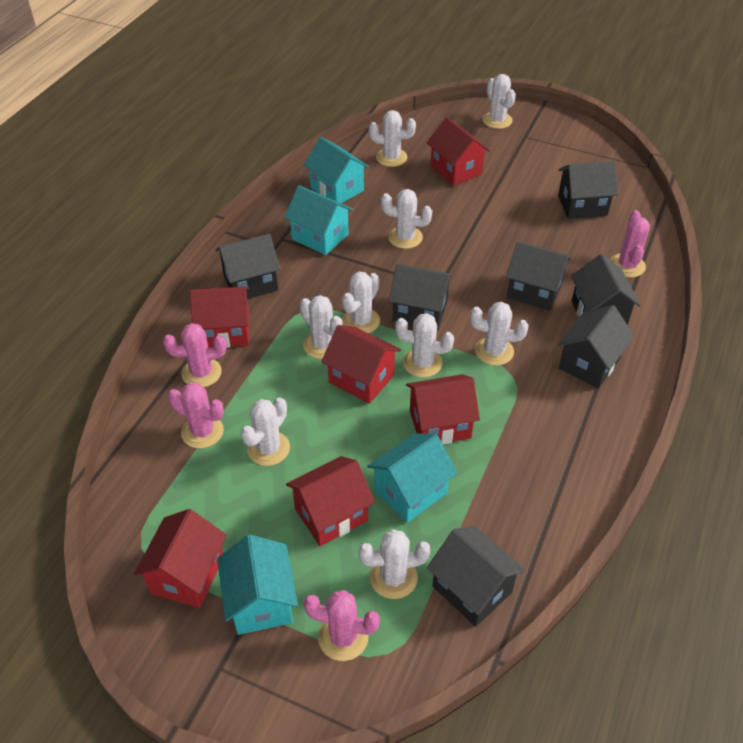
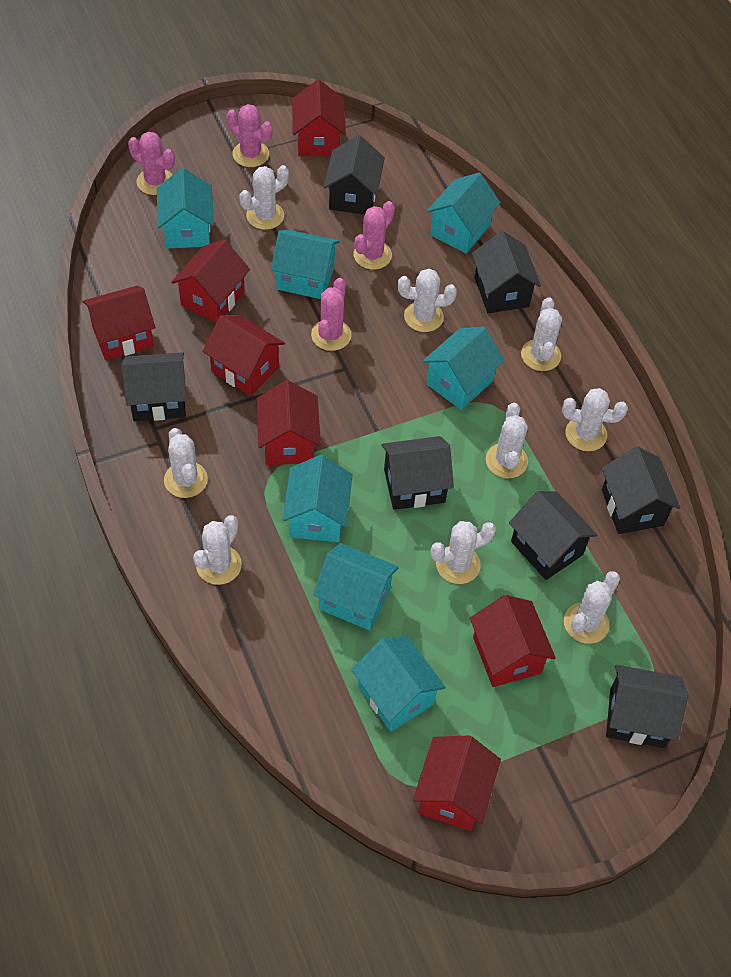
red house: [134,509,226,608] [190,287,249,348] [286,456,375,546] [321,325,401,404] [406,374,480,445] [427,117,490,186] = 6 -> [83,286,155,361] [171,239,250,323] [203,315,285,396] [257,380,321,465] [292,80,346,156] [413,735,501,831] [470,595,556,687] = 7
turquoise house: [217,534,298,635] [284,185,353,255] [304,137,369,203] [367,433,457,523] = 4 -> [157,168,214,249] [271,229,339,299] [283,455,352,542] [313,543,399,631] [351,636,446,732] [423,327,504,410] [427,173,500,253] = 7

